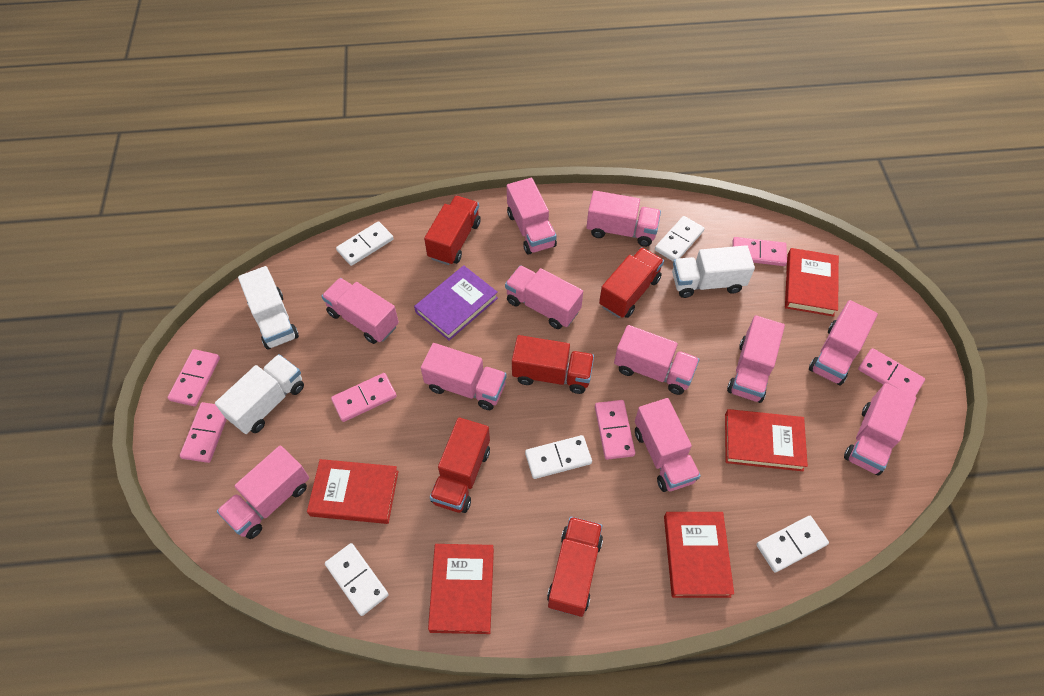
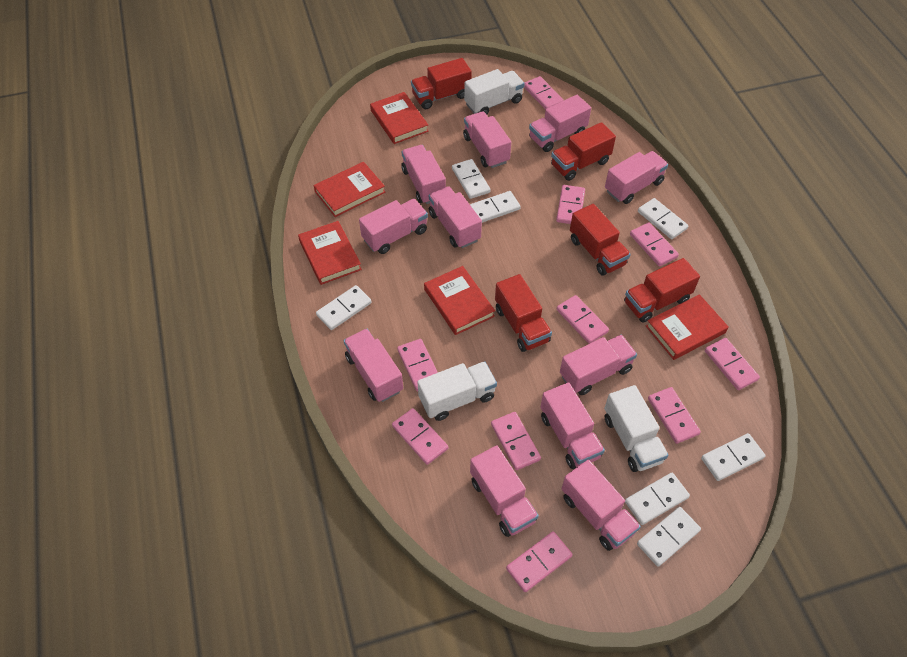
pink domino: [167,349,220,406] [180,402,227,463] [331,373,397,422] [595,400,635,460] [732,237,787,266] [858,348,925,396] = 6 -> [392,408,448,465] [397,339,438,391] [491,412,541,470] [506,531,573,592] [524,76,564,110] [556,185,585,224] [557,295,609,344] [630,222,679,266] [648,387,701,444] [705,338,760,390] = 10
purple book: [414,265,498,341] = 1 -> none = 0
white domino: [325,543,389,616] [336,221,394,266] [525,435,592,479] [655,216,704,262] [756,516,829,573] = 5 -> [316,285,372,330] [452,159,491,199] [470,191,521,223] [625,473,690,525] [637,507,701,567] [638,198,688,239] [701,433,765,481] = 7

